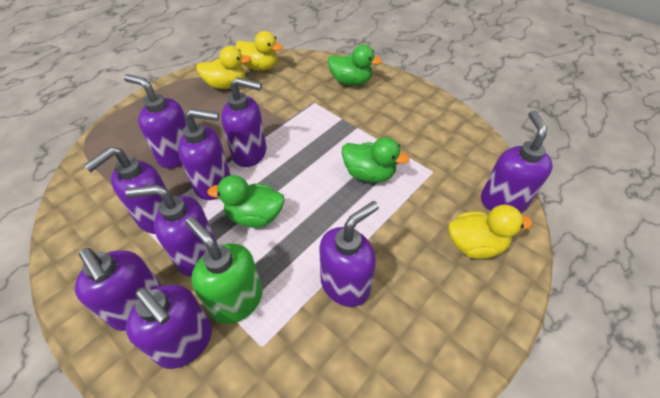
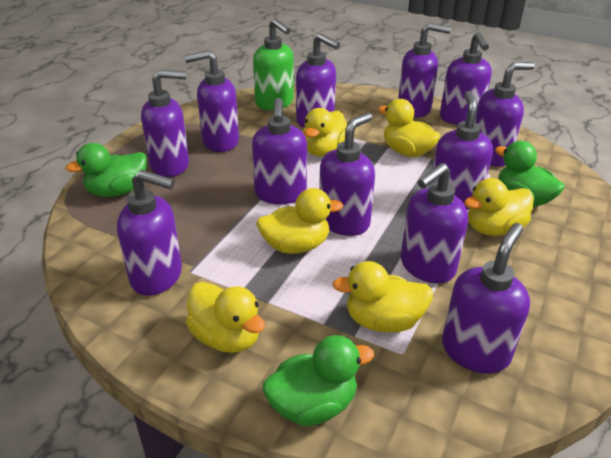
purple soap dispenser: [75,248,162,331] [83,147,167,234] [124,74,187,168] [125,185,217,277] [126,285,212,369] [178,109,231,200] [221,77,266,167] [319,201,379,307] [481,111,553,213] = 9 -> [117,170,182,296] [141,70,189,177] [184,50,239,152] [252,98,307,204] [296,33,340,128] [319,113,375,236] [398,23,451,118] [401,163,468,283] [432,91,493,210] [440,32,492,125] [442,223,530,374] [475,62,535,167] = 12
yellow duck: [196,46,251,89] [235,31,283,71] [448,204,532,259] = 3 -> [185,282,265,353] [256,188,343,254] [303,108,347,157] [332,261,433,332] [378,99,440,157] [464,178,534,236] = 6

